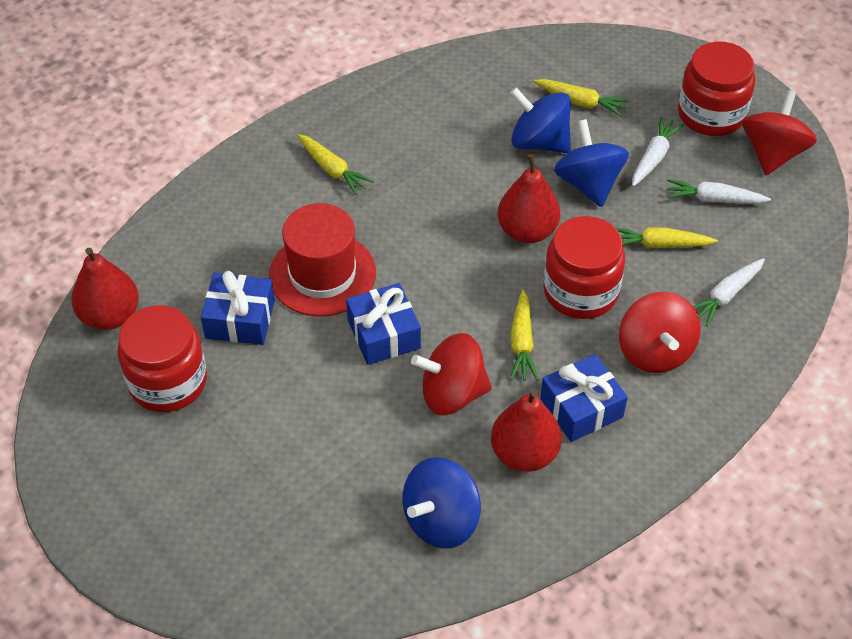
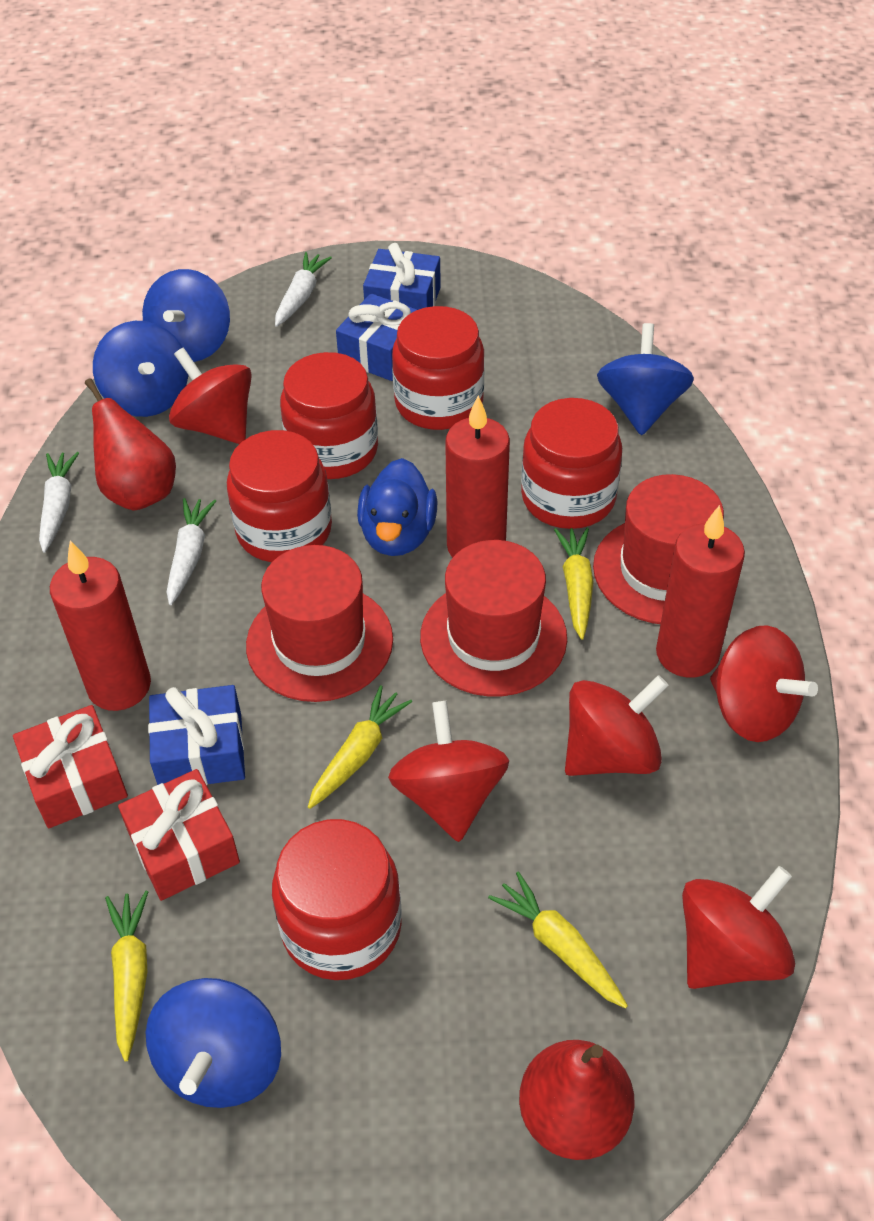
blue duck: none = 0 -> [357,458,437,556] = 1
blue spinning top: [402,457,481,549] [510,87,571,153] [554,119,629,207] = 3 -> [93,321,188,417] [142,269,230,362] [145,978,281,1108] [597,323,694,435] = 4
red candle: none = 0 -> [50,540,151,711] [445,396,510,558] [656,505,745,678] = 3
red gift: none = 0 -> [13,705,128,828] [118,769,240,901] = 2
red hat: [269,203,376,317] = 1 -> [246,545,393,702] [420,540,567,696] [593,474,724,624] = 3
red jar: [117,305,207,412] [543,216,625,319] [678,42,755,136] = 3 -> [227,430,332,562] [272,819,402,980] [280,352,378,479] [392,306,485,430] [521,398,622,529] = 5
red pear: [71,247,139,330] [491,390,562,472] [498,154,560,243] = 3 -> [85,378,176,511] [519,1040,635,1160] = 2
red spinning top: [411,333,492,415] [619,292,701,373] [743,90,817,175] = 3 -> [169,347,252,444] [388,701,509,842] [565,675,669,776] [682,866,795,989] [710,625,818,742] = 5

